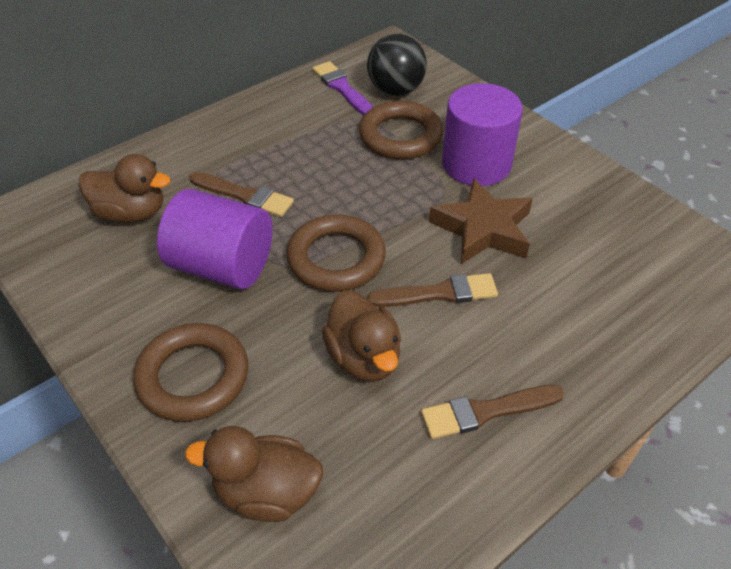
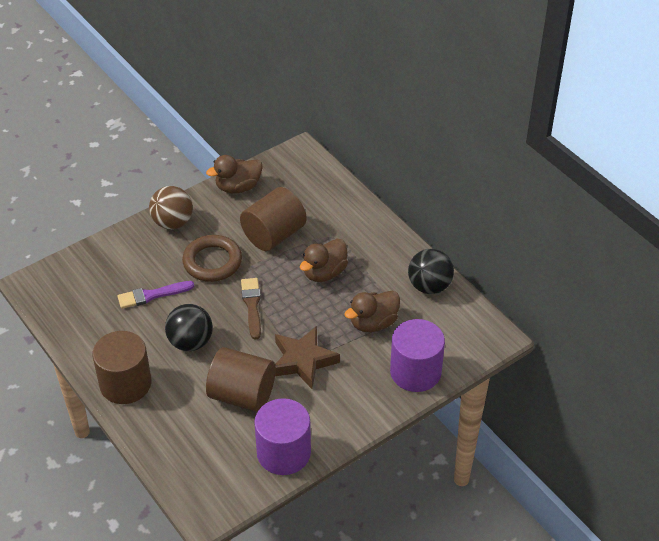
black ball: [367,34,427,96] = 1 -> [165,304,213,351] [408,249,454,294] = 2
brown ball: none = 0 -> [149,186,193,229] = 1
brown brush: [189,172,294,217] [367,273,498,307] [421,385,564,439] = 3 -> [241,278,261,339] = 1
brown cylinder: none = 0 -> [92,331,151,404] [206,347,276,412] [240,187,307,251] = 3
brown ring: [133,323,248,422] [286,214,386,292] [359,101,443,159] = 3 -> [182,235,242,282] = 1

